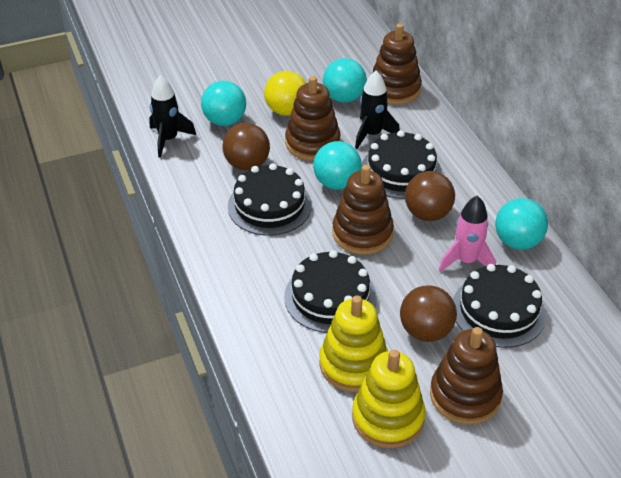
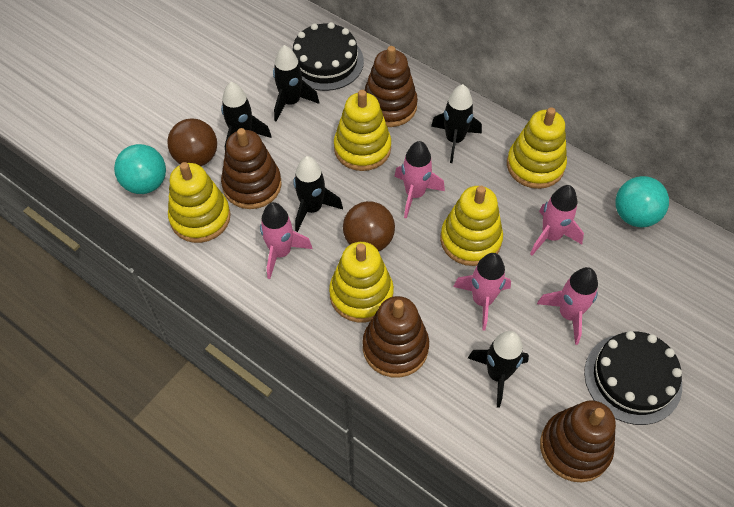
black cake: [228,163,312,236] [284,250,377,333] [362,130,442,199] [453,264,546,348] = 4 -> [292,22,364,91] [584,331,682,425] = 2
black rocket: [149,75,196,158] [355,70,400,149] = 2 -> [221,82,272,150] [273,45,319,122] [293,156,343,232] [431,84,482,163] [468,331,529,408] = 5
brown ball: [223,123,270,171] [400,285,457,342] [405,171,455,221] = 3 -> [167,118,217,166] [343,201,395,251] = 2
pink rocket: [438,195,496,272] = 1 -> [260,202,312,279] [395,141,445,219] [453,253,511,330] [530,185,584,255] [537,267,598,345] = 5
turquoise ball: [201,81,246,126] [313,141,362,190] [323,58,367,103] [495,198,548,250] = 4 -> [114,144,166,194] [615,176,669,227] = 2
yellow ball: [264,71,306,116] = 1 -> none = 0
yellow stacking toy: [319,295,388,392] [352,350,426,448] = 2 -> [168,162,231,243] [329,242,394,322] [334,90,391,171] [440,186,503,266] [507,107,567,189] = 5

